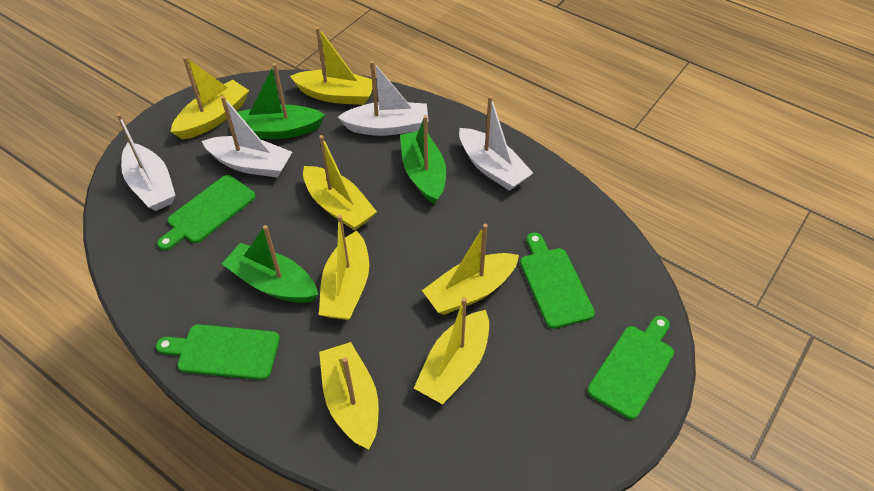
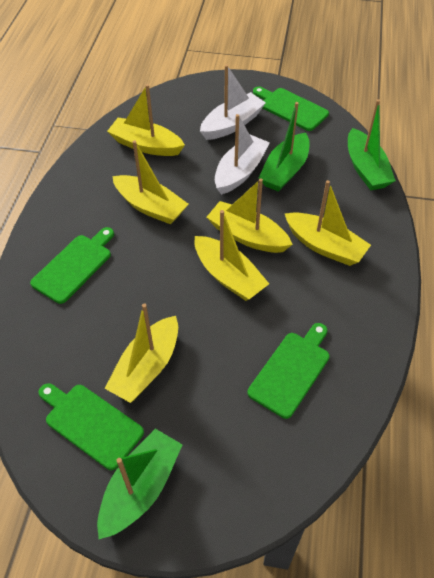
white boat: [117,113,176,211] [202,96,292,178] [338,61,428,136] [459,96,533,191] = 4 -> [200,64,266,140] [215,114,270,195] = 2
yellow boat: [170,56,249,140] [290,27,373,105] [303,135,377,231] [319,215,369,320] [319,342,379,450] [414,297,489,404] [422,224,519,315] = 7 -> [105,303,178,403] [107,84,185,156] [112,140,188,224] [194,210,269,301] [207,179,293,253] [285,180,371,266] = 6

